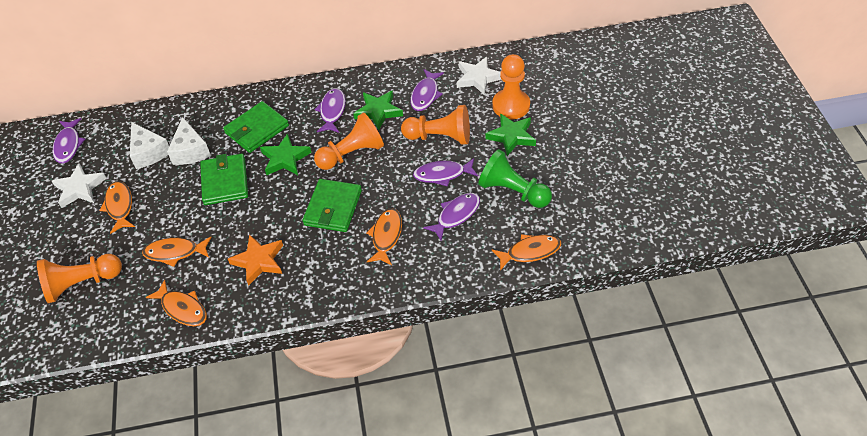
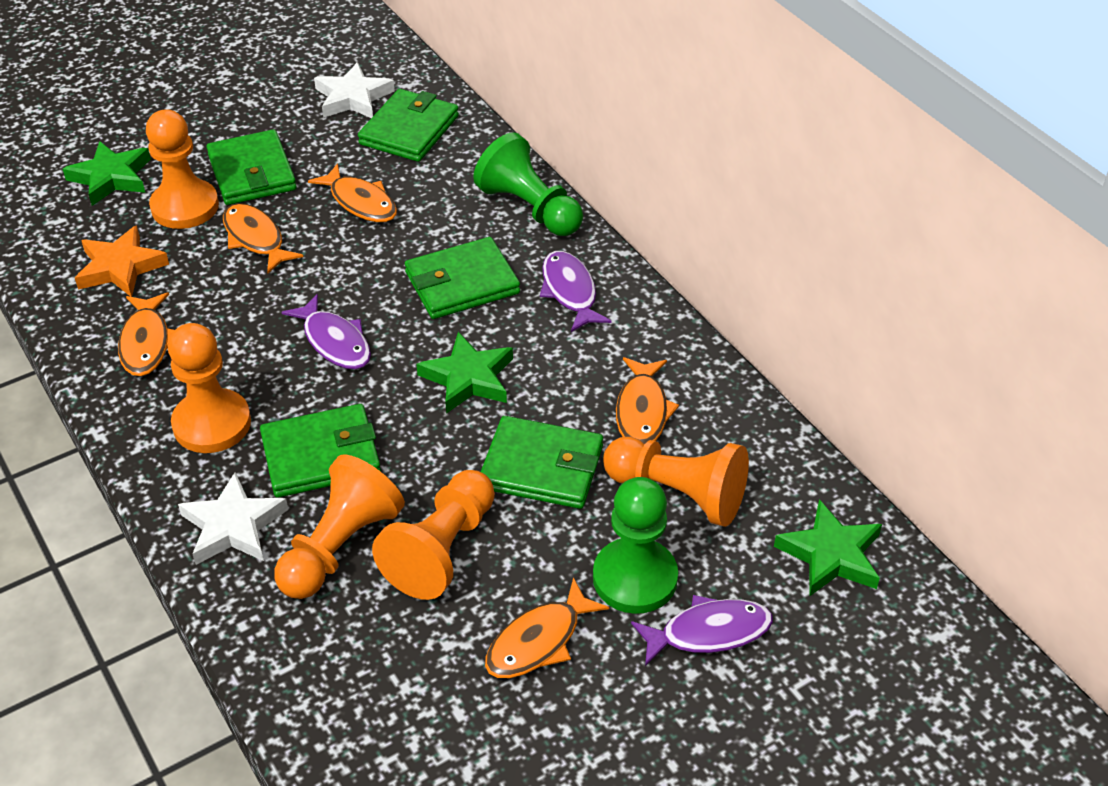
green pawn: [478,149,552,208] = 1 -> [473,132,583,236] [593,477,678,614] = 2
green wallet: [200,153,248,205] [223,101,289,153] [303,179,362,232] = 3 -> [206,129,297,205] [260,404,381,498] [358,89,459,162] [405,237,520,319] [481,416,603,509] = 5
orange pawn: [37,254,122,303] [314,113,384,170] [401,105,470,145] [492,54,530,119] = 4 -> [146,109,219,229] [168,323,251,453] [274,454,405,599] [372,470,495,600] [603,437,749,527] = 5
purple fish: [53,118,85,164] [314,88,346,133] [410,69,444,111] [413,158,478,187] [423,193,480,241] = 5 -> [282,294,371,369] [540,251,612,332] [631,595,773,666] = 3
white cheese: [130,122,169,169] [167,117,211,165] = 2 -> none = 0

